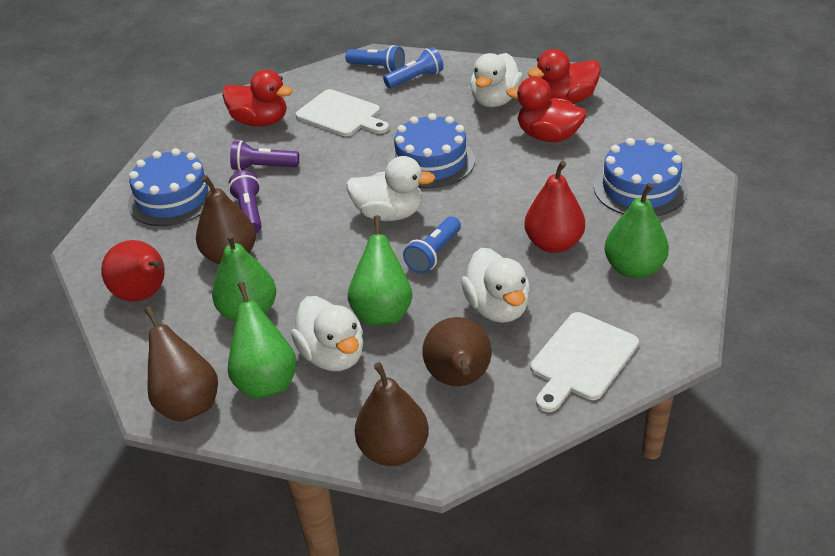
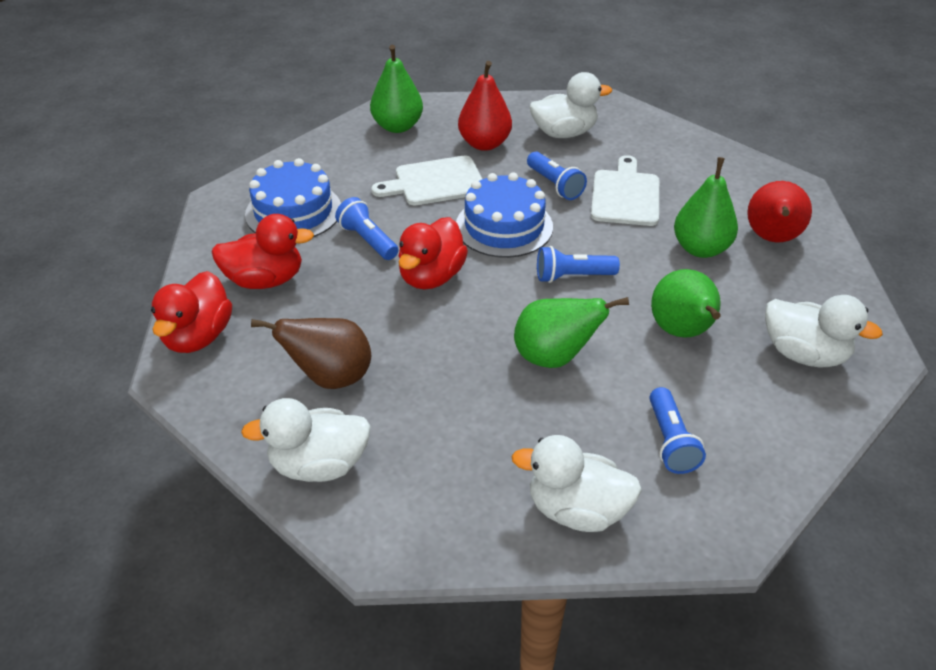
blue cake: [128,148,217,226] [388,113,475,188] [594,138,688,216] = 3 -> [245,158,341,237] [456,173,553,258] = 2
blue flashlight: [345,45,405,72] [383,47,444,88] [403,216,461,274] = 3 -> [335,197,398,260] [527,152,587,200] [537,246,620,283] [650,387,706,474] = 4
brown pear: [145,306,218,422] [196,175,256,264] [355,362,429,466] [423,317,491,386] = 4 -> [251,318,371,389] = 1
purple flashlight: [228,171,262,233] [230,141,299,171] = 2 -> none = 0

